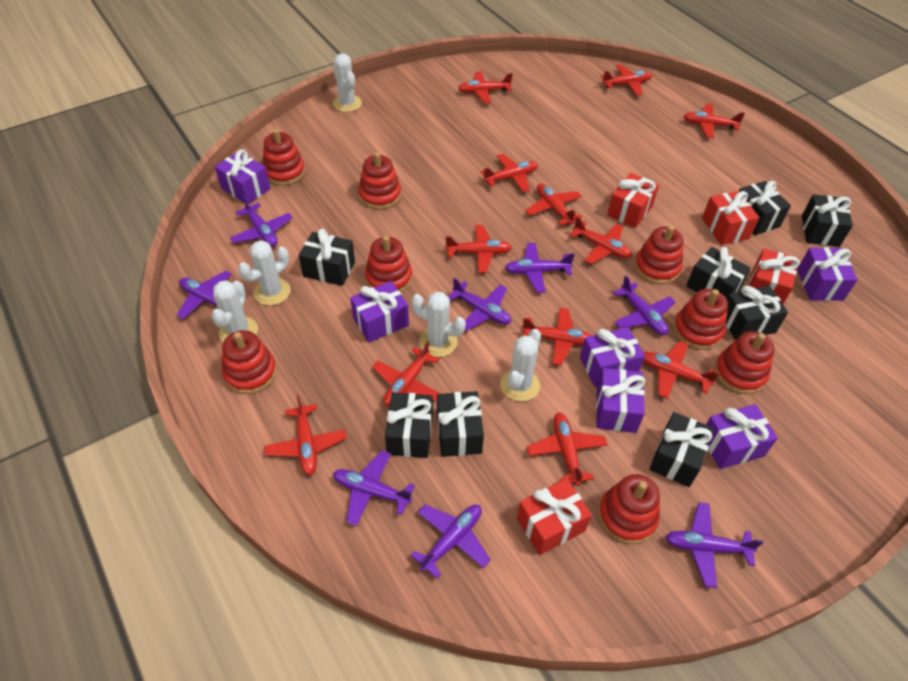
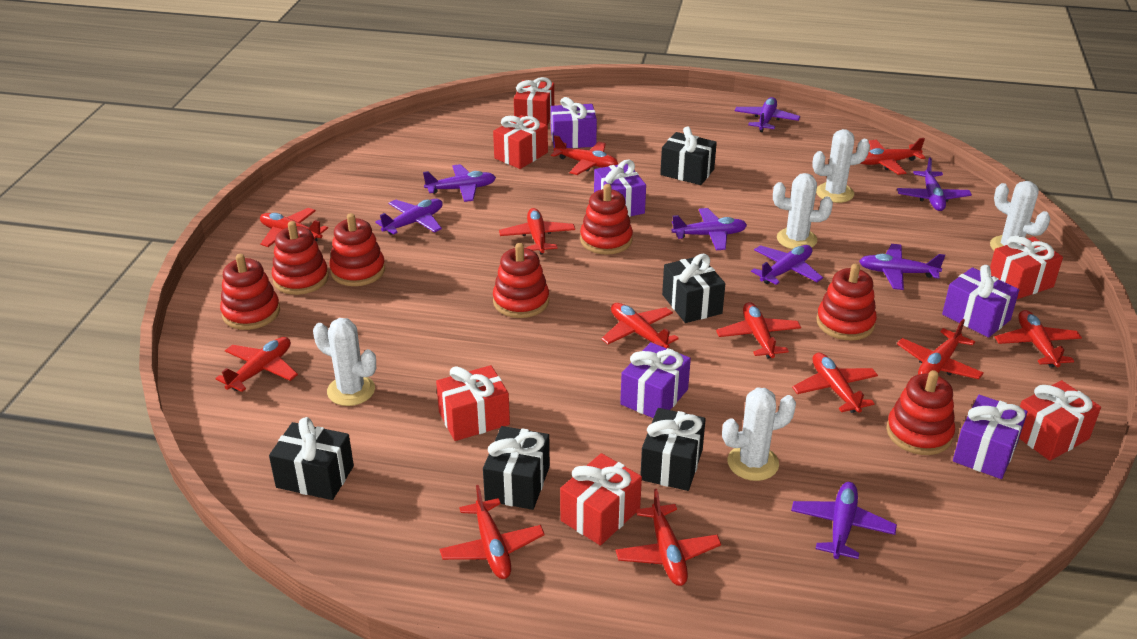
black gift: [299,229,355,286] [385,392,433,458] [437,391,484,457] [650,412,714,487] [686,247,751,299] [726,286,788,340] [739,181,791,235] [802,194,853,247] = 8 -> [269,417,354,500] [483,426,550,510] [640,408,706,491] [660,127,717,185] [662,254,725,323] = 5
purple gift: [215,149,271,204] [350,281,409,343] [580,327,645,387] [596,368,645,433] [706,404,778,469] [797,247,858,301] = 6 -> [551,97,597,148] [594,160,646,217] [620,342,691,418] [942,265,1019,338] [953,395,1027,479] = 5
red gift: [517,478,592,555] [607,173,659,228] [702,191,760,245] [748,248,800,304] = 4 -> [436,365,510,441] [493,115,548,169] [514,77,554,125] [560,453,642,546] [990,236,1063,299] [1019,380,1101,461] = 6
red stacking toy: [222,330,277,394] [262,129,305,186] [358,152,401,209] [365,236,412,293] [598,474,660,544] [635,225,683,284] [673,289,728,350] [715,331,775,394] = 8 -> [220,254,280,330] [272,221,329,295] [329,213,385,286] [493,243,549,318] [580,184,633,255] [816,264,877,341] [886,370,955,455] = 7

